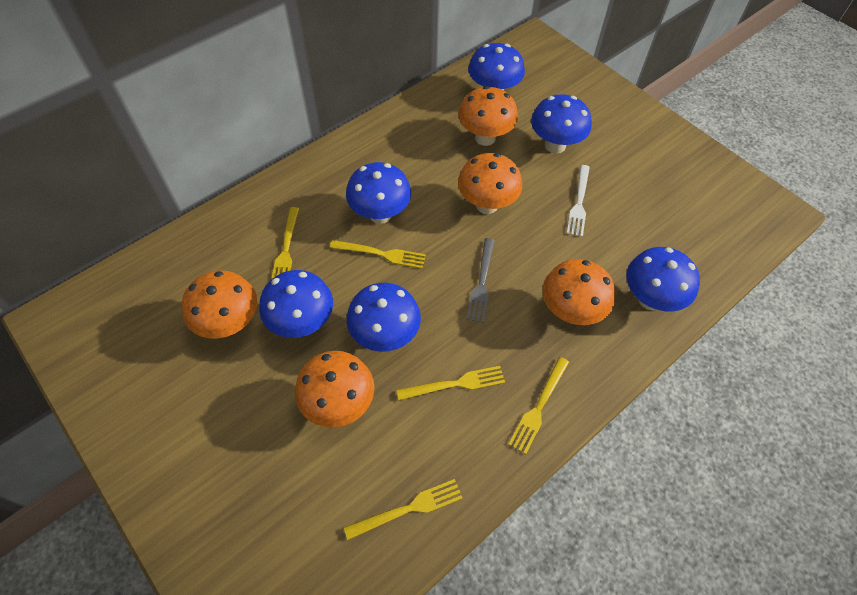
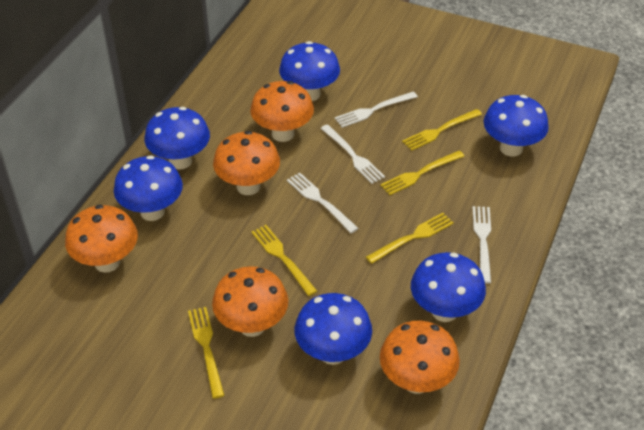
grey fork: [467,238,495,323] = 1 -> none = 0
white fork: [567,165,590,237] = 1 -> [287,172,358,233] [320,124,385,184] [335,91,418,128] [473,206,491,284] = 4

